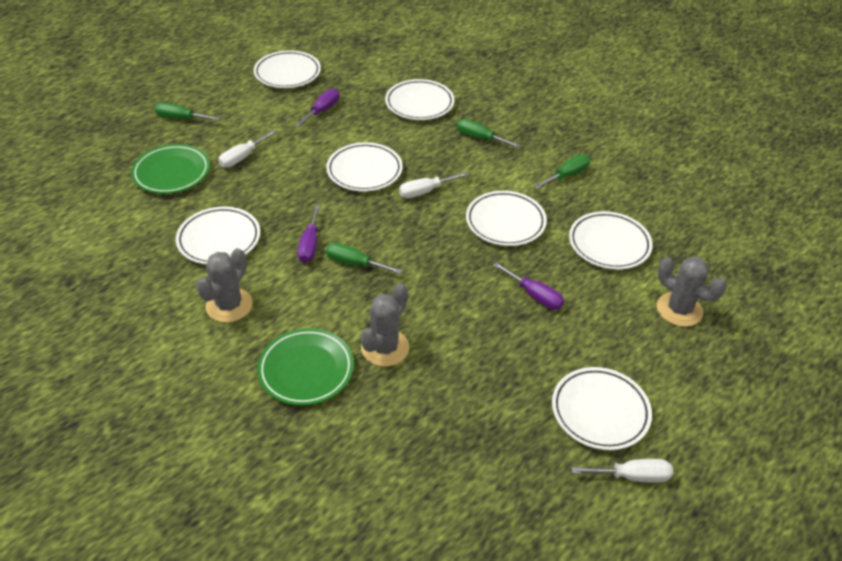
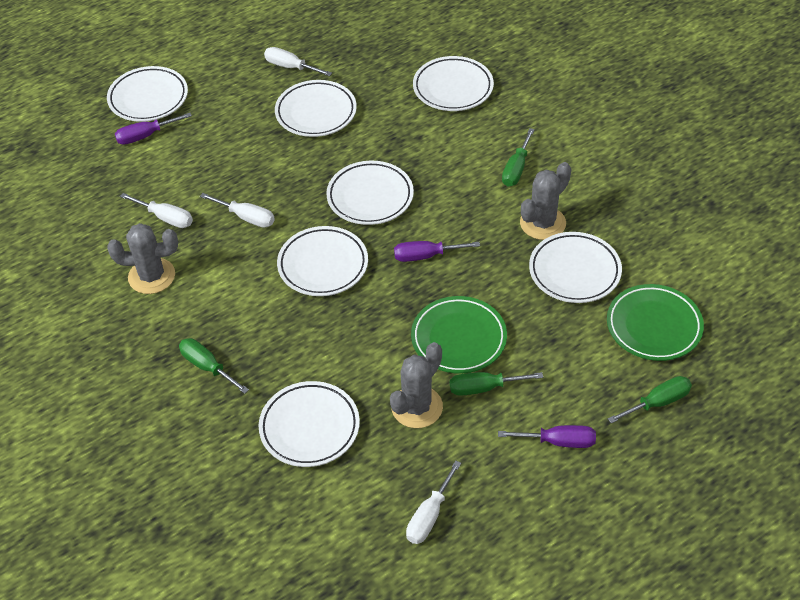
white screwdriver: [218,130,276,168] [399,172,468,198] [572,459,673,482] = 3 -> [120,193,193,228] [200,193,275,228] [264,47,332,76] [406,460,461,544] = 4

